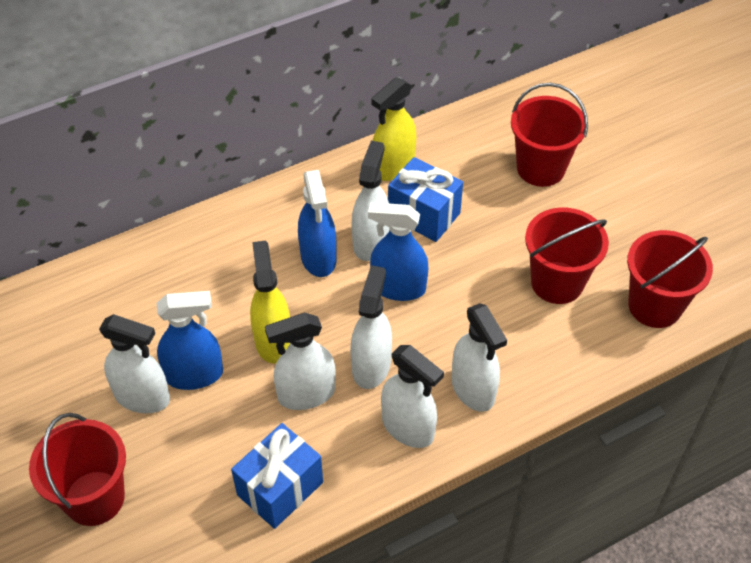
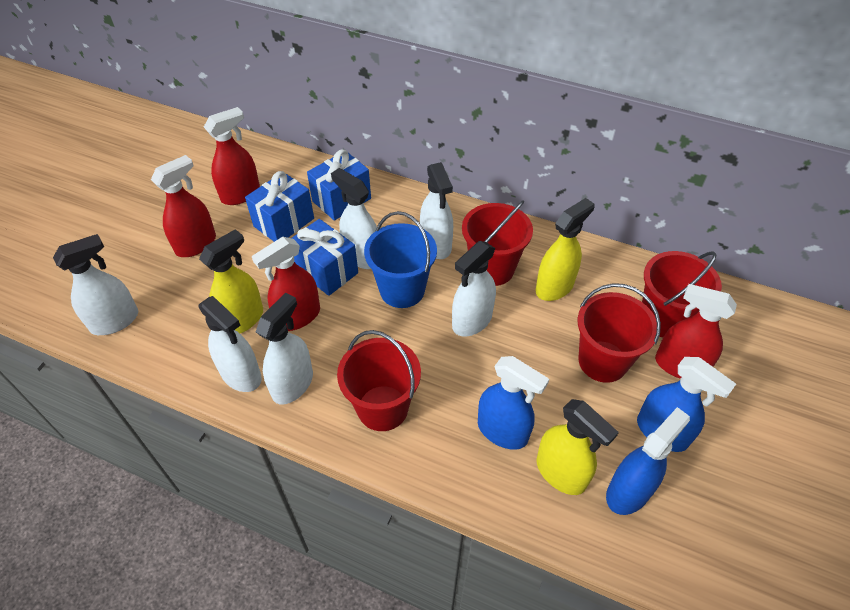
blue bucket: none = 0 -> [364,211,437,308] = 1
blue gift: [231,423,323,529] [388,157,463,242] = 2 -> [245,171,314,242] [292,219,358,296] [307,150,371,221] = 3
red spray bottle: none = 0 -> [151,155,216,257] [204,107,260,205] [252,237,320,331] [655,284,737,379] = 4
yellow spray bottle: [250,240,290,364] [371,77,416,181] = 2 -> [199,229,263,333] [536,198,595,301] [536,399,619,495] = 3

